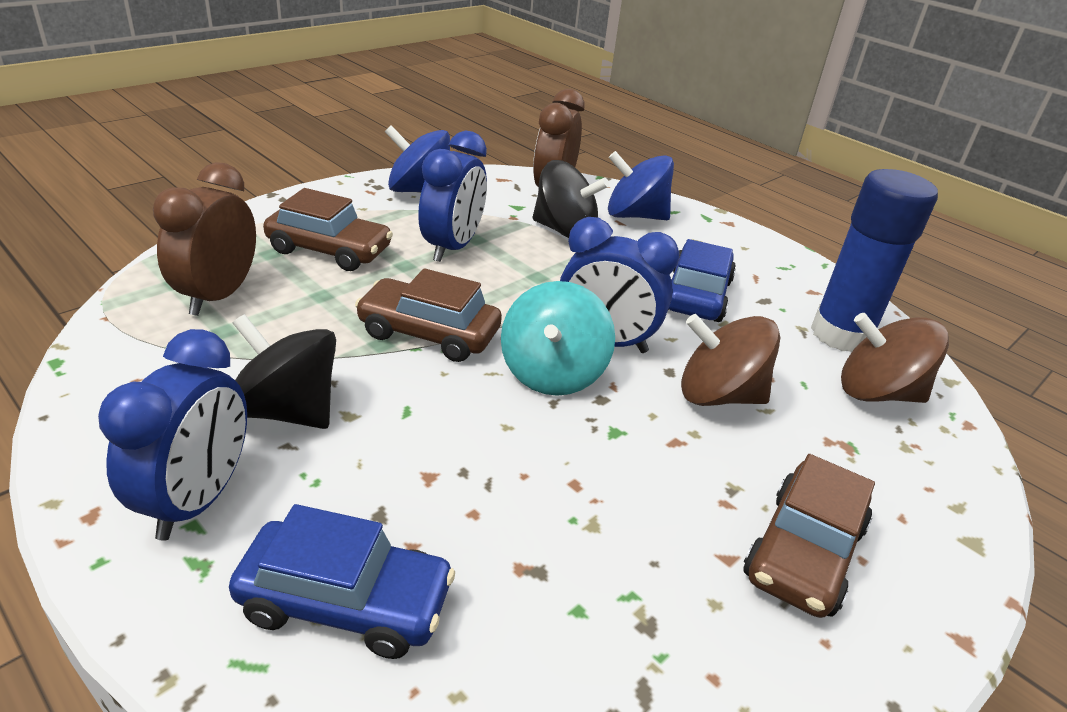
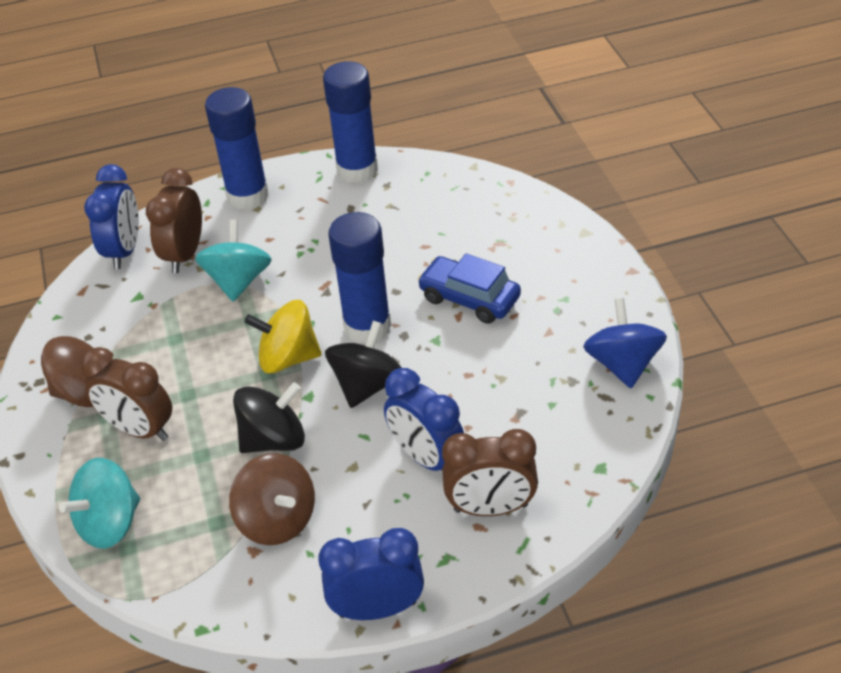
blue car: [229,504,455,659] [668,239,736,322] = 2 -> [418,253,521,324] = 1
blue glue stick: [811,169,938,352] = 1 -> [205,87,269,210] [323,61,378,183] [328,212,391,344] = 3
blue spinning top: [385,125,450,192] [608,151,674,220] = 2 -> [583,298,667,388] = 1
brown car: [263,188,393,271] [355,268,502,362] [744,454,875,618] = 3 -> none = 0
brown clock: [153,162,256,316] [533,89,585,187] = 2 -> [81,347,172,441] [146,168,202,273] [442,429,538,516] = 3
turquoise spinning top: [501,281,615,396] = 1 -> [59,458,140,549] [195,219,272,302] = 2
yellow spinning top: none = 0 -> [244,300,322,374] = 1

